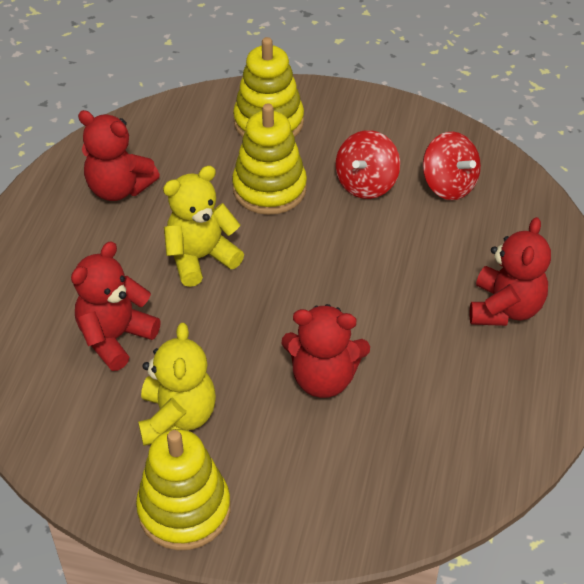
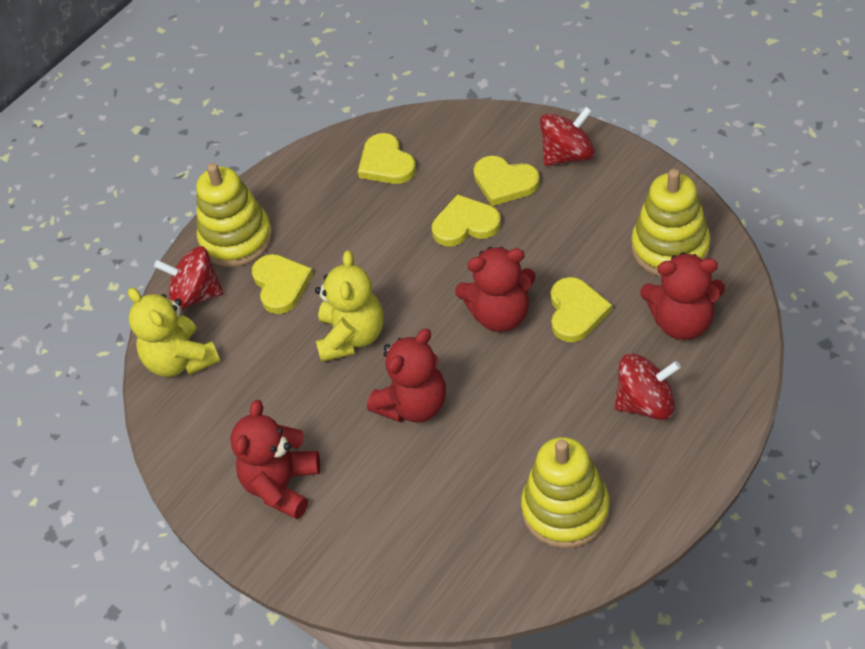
red spinning top: [336,130,400,199] [423,131,481,200] = 2 -> [154,246,224,310] [540,106,595,166] [615,354,681,420] = 3
yellow heart: none = 0 -> [252,254,313,314] [358,133,416,184] [432,194,501,246] [473,156,540,206] [551,277,612,342] = 5

